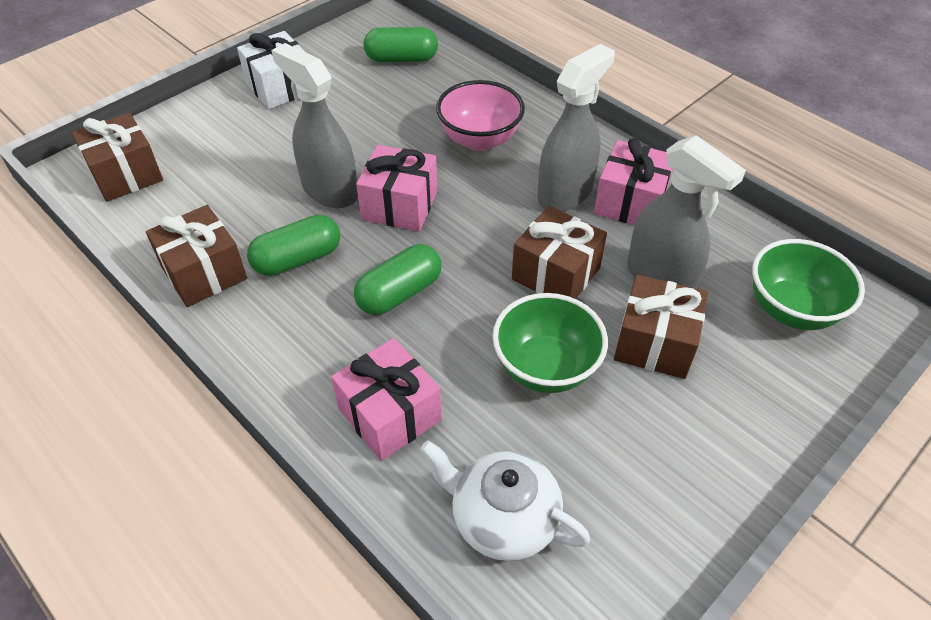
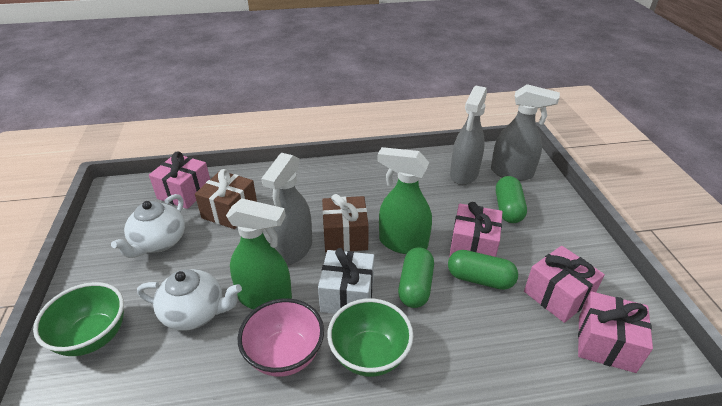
brown gift: [72,113,163,202] [146,205,247,307] [512,206,607,299] [614,275,708,379] = 4 -> [195,169,257,229] [322,194,369,253] = 2
green spray bottle: none = 0 -> [226,198,292,309] [377,147,432,254] = 2
pink gift: [331,338,442,461] [356,145,437,231] [594,138,673,225] = 3 -> [149,151,210,209] [449,202,503,257] [524,246,605,323] [578,291,653,373] = 4
white teapot: [420,440,590,561] = 1 -> [111,194,185,258] [137,269,242,331] = 2

